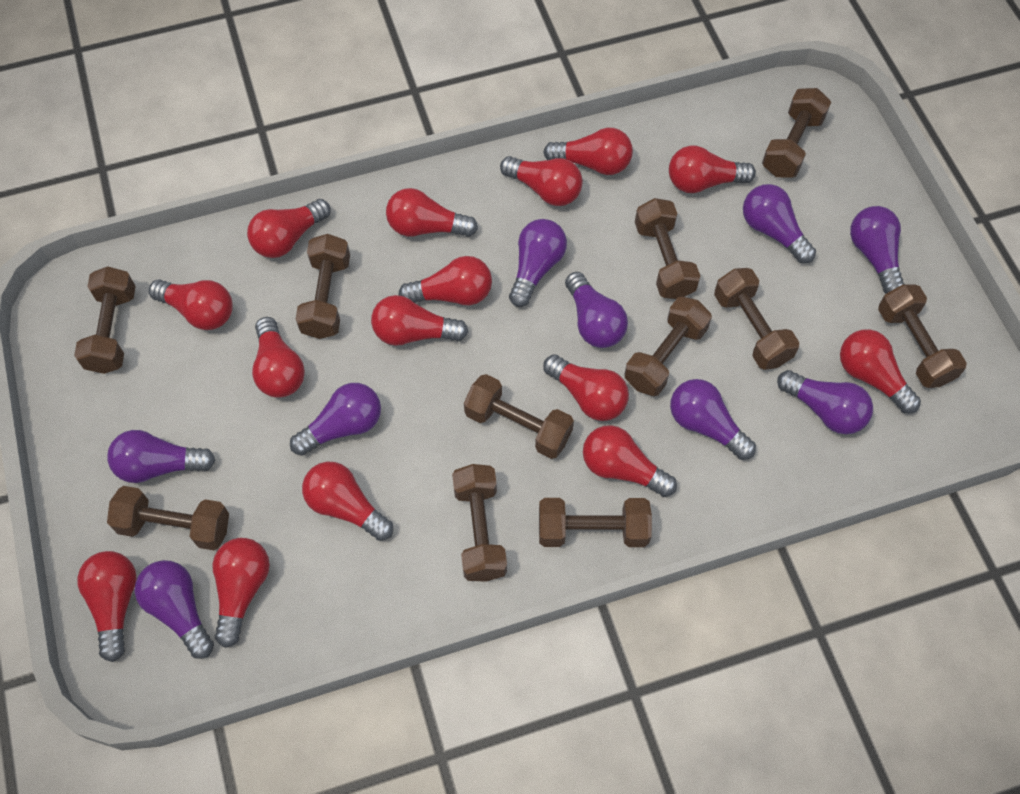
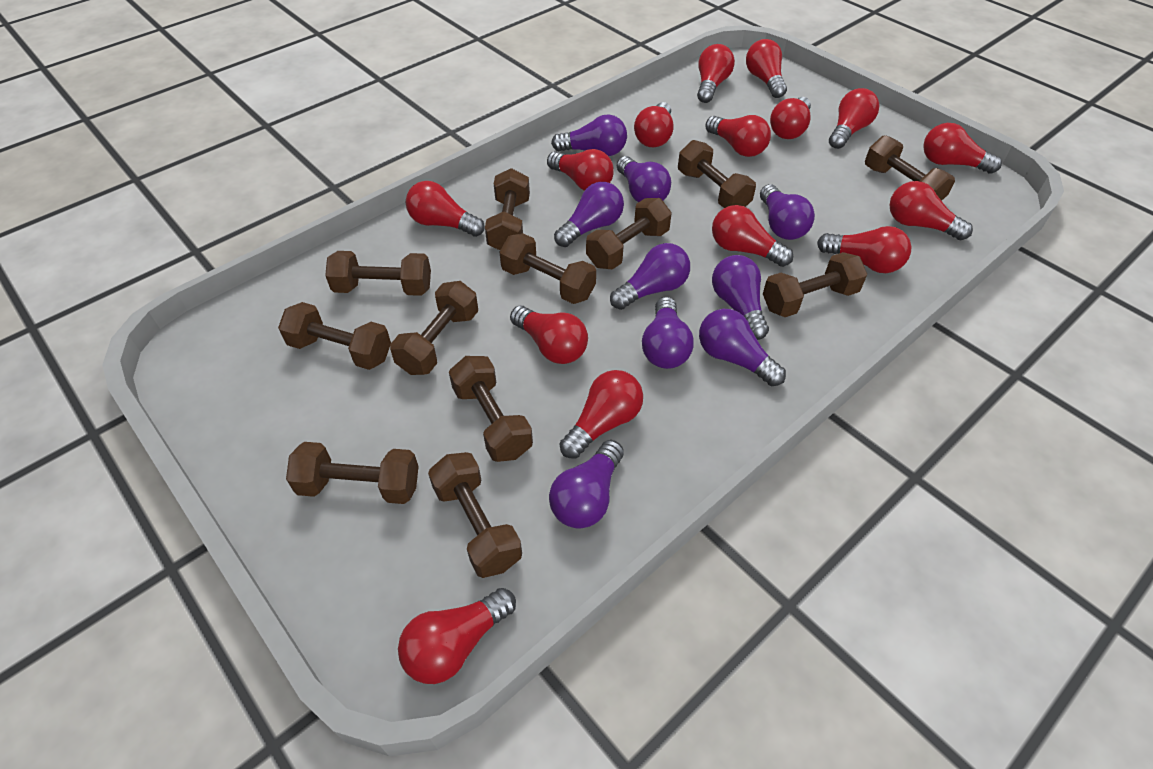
brown dumbbell: [74,266,136,374] [107,486,229,550] [296,234,350,339] [452,464,507,582] [464,374,574,459] [539,498,652,547] [625,297,712,396] [635,198,700,299] [714,268,799,370] [762,88,831,178] [878,284,967,388] = 11 -> [278,302,391,370] [286,442,419,504] [325,251,431,296] [390,281,478,375] [428,452,522,578] [449,356,533,462] [485,168,530,250] [499,233,596,304] [586,198,672,270] [678,140,756,208] [763,252,867,317] [865,135,955,201] = 12

